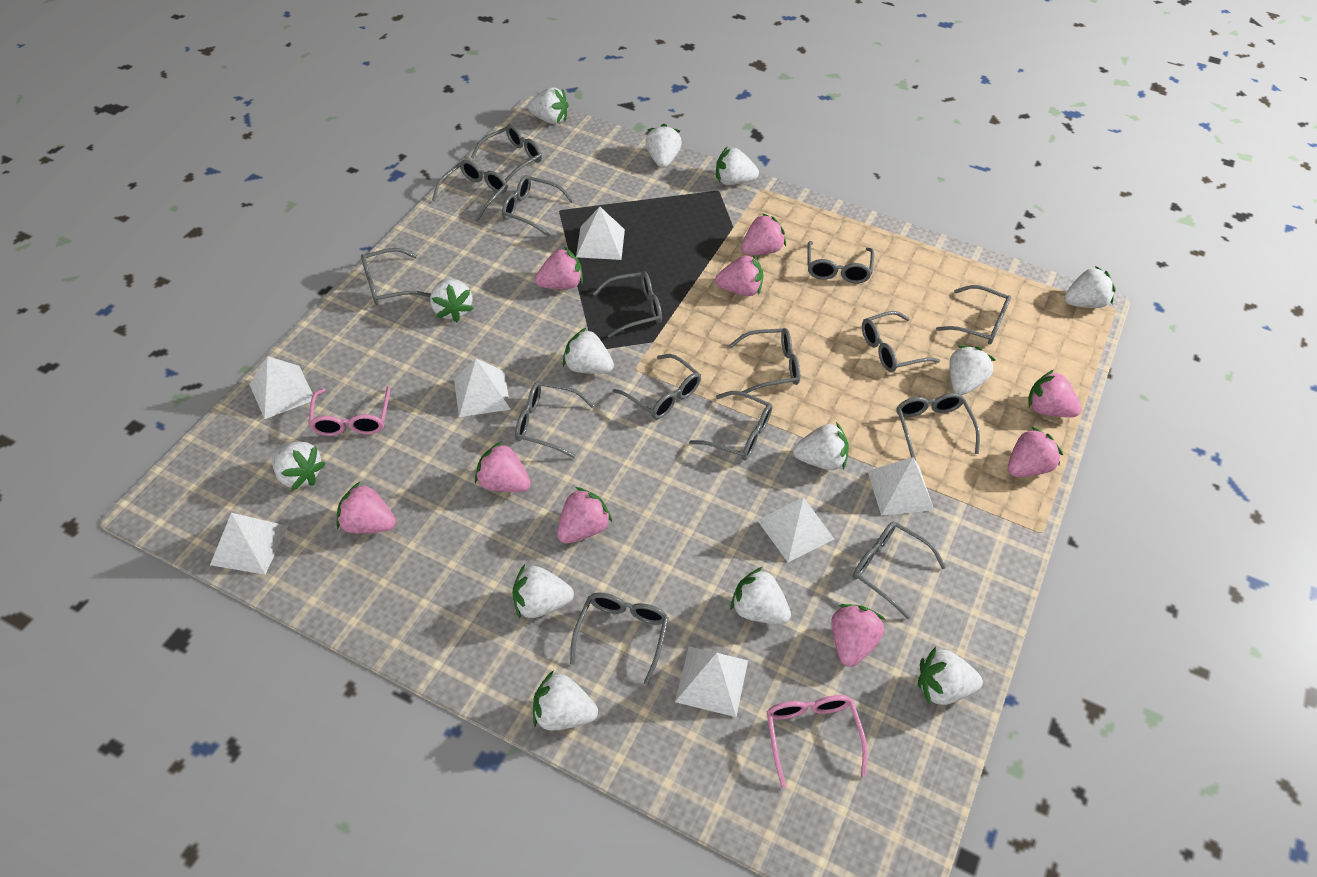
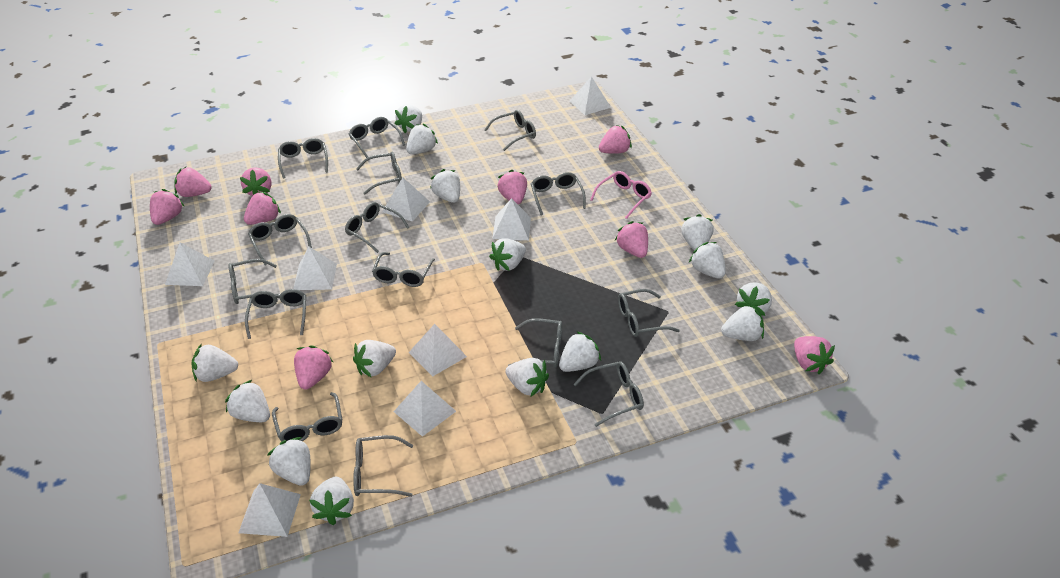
pink glasses: [308,386,390,436] [767,695,868,789] = 2 -> [590,171,652,219] = 1
white pyramid: [210,513,288,575] [249,356,313,419] [454,358,511,417] [576,207,625,260] [675,647,748,717] [757,497,834,562] [868,457,934,516] = 7 -> [165,242,215,286] [238,483,301,537] [293,247,337,290] [382,177,430,222] [394,381,456,437] [409,324,467,377] [492,198,531,240] [570,76,611,115] = 8
white strawberry: [272,441,326,491] [430,279,474,322] [512,564,574,618] [528,87,569,124] [533,670,598,730] [563,327,614,374] [645,124,682,168] [716,146,759,185] [731,567,791,624] [793,422,849,470] [918,647,983,705] [949,345,995,395] [1064,266,1116,308] = 13 -> [191,344,238,382] [225,380,270,422] [268,437,311,486] [309,477,354,525] [353,340,396,378] [395,105,422,133] [406,124,438,154] [430,169,460,203] [489,238,526,271] [505,358,549,396] [559,331,601,372] [681,214,714,250] [689,242,726,279] [721,304,764,341] [735,282,772,316] = 15

